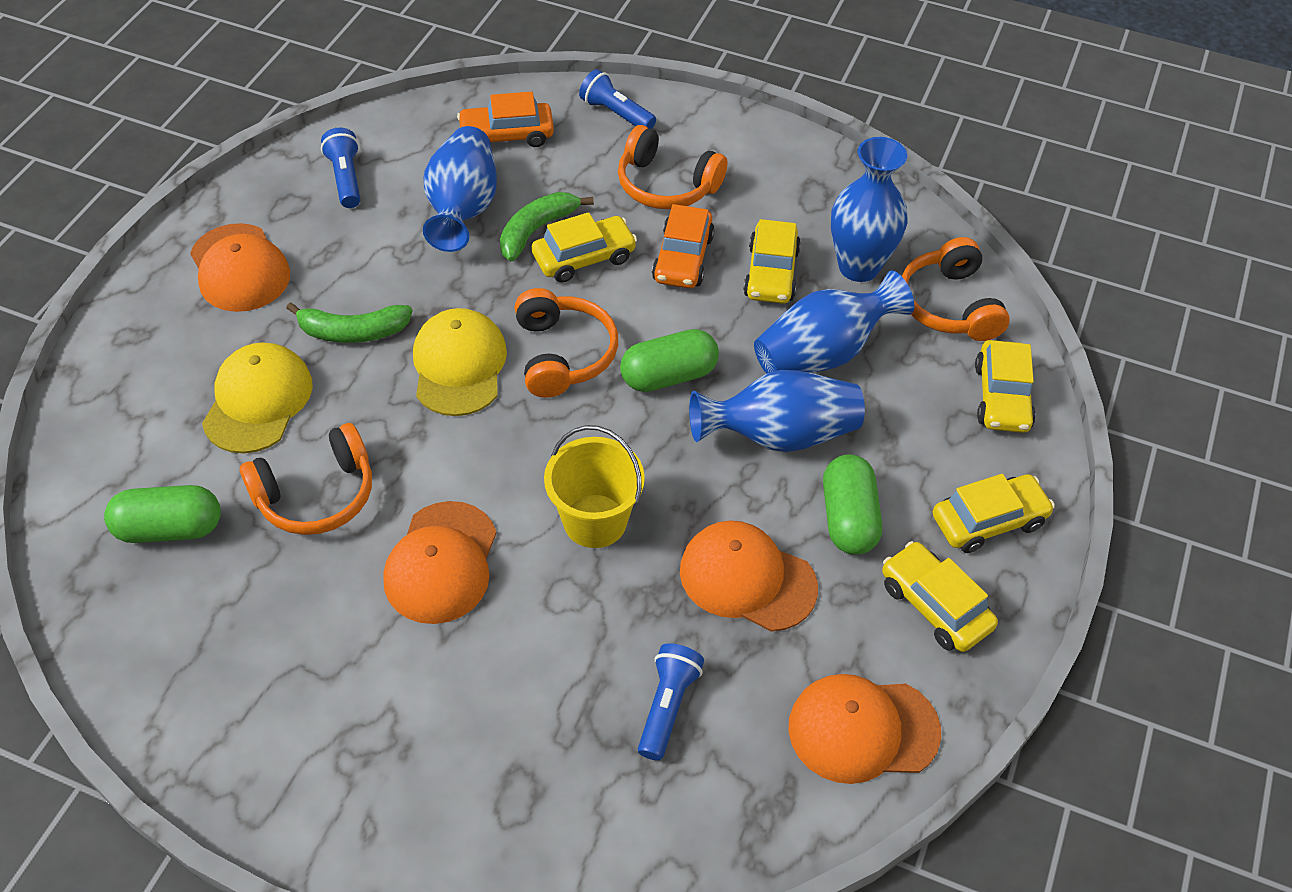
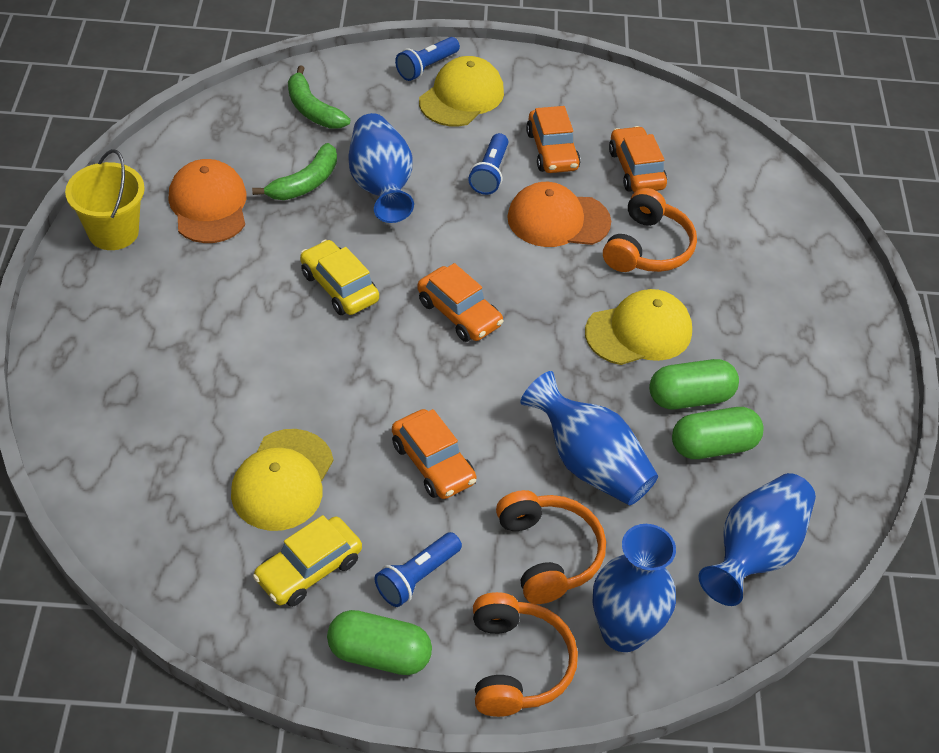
orange cap: [190,223,290,312] [383,501,497,624] [680,521,818,632] [788,674,941,784] = 4 -> [168,159,247,243] [507,182,611,247] = 2
orange car: [457,92,554,147] [652,204,715,288] = 2 -> [392,409,477,499] [417,263,504,342] [526,106,581,173] [609,126,667,192] = 4
orange headphones: [240,423,372,535] [515,288,618,398] [618,125,727,209] [902,237,1010,341] = 4 -> [473,592,578,717] [496,490,606,604] [603,188,697,272] = 3
yellow cap: [202,342,313,453] [413,308,507,416] = 2 -> [231,429,333,531] [419,56,504,127] [585,289,692,365] = 3
yellow car: [532,212,637,283] [743,219,801,304] [882,541,998,652] [933,474,1055,553] [975,340,1036,433] = 5 -> [253,515,362,607] [300,240,379,315] = 2

